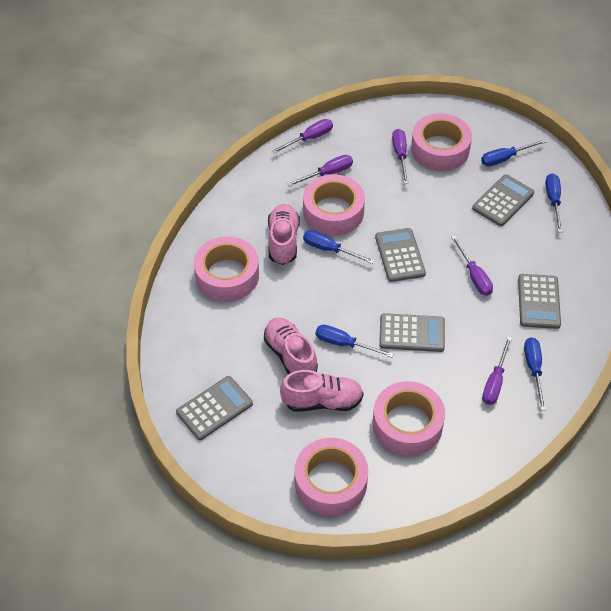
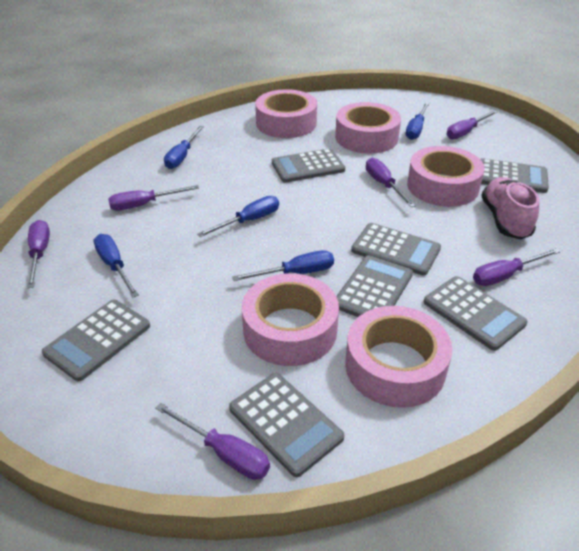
grey calculator: [176,376,253,440] [375,228,426,282] [379,313,445,352] [472,174,534,226] [518,274,561,329] = 5 -> [42,300,150,381] [229,373,344,477] [272,148,345,183] [336,255,413,317] [351,223,441,276] [424,276,528,351] [480,158,549,193] = 7
pink shoe: [264,317,318,374] [268,204,300,265] [280,370,364,412] = 3 -> [481,177,539,239] = 1
purple screwdriver: [272,119,333,154] [287,155,353,187] [392,129,409,184] [451,236,493,296] [482,336,512,405] = 5 -> [27,220,50,288] [108,185,199,211] [155,403,270,480] [366,158,416,207] [447,110,497,139] [473,248,560,286] = 6

